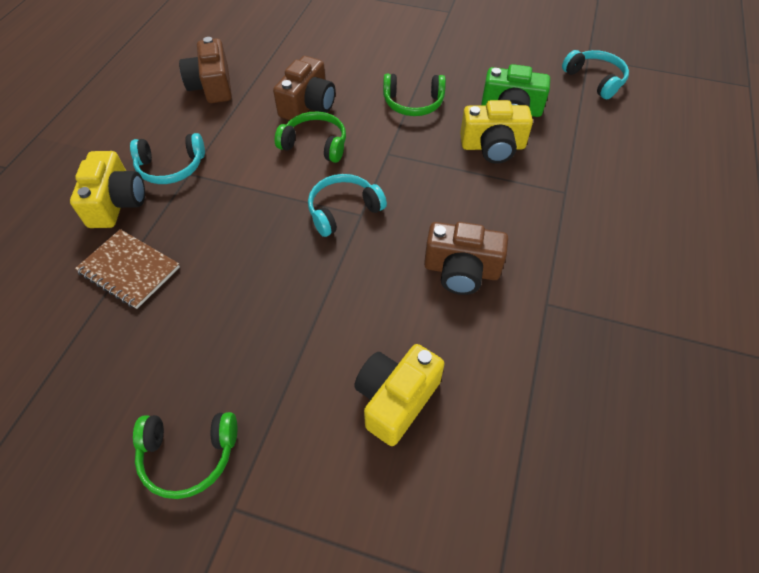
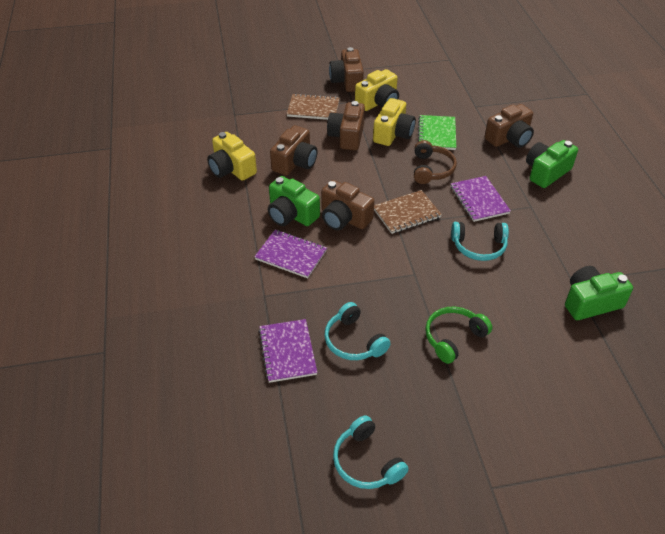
brown camera: [179,37,232,103] [273,56,335,120] [424,222,508,295] = 3 -> [270,125,318,175] [321,180,374,230] [327,101,365,150] [329,47,364,92] [485,104,534,148] = 5
brown headphones: none = 0 -> [414,140,457,184] = 1
brown notebook: [75,229,180,309] = 1 -> [287,93,340,120] [374,190,442,234] = 2
green camera: [481,64,550,117] = 1 -> [268,176,320,226] [526,140,578,188] [565,266,633,320] = 3
green headphones: [133,412,237,499] [275,111,346,163] [383,74,446,116] = 3 -> [425,307,492,364] = 1
green notebook: none = 0 -> [418,115,456,150] = 1
purple notebook: none = 0 -> [254,230,327,278] [258,319,318,383] [451,176,511,222] = 3

